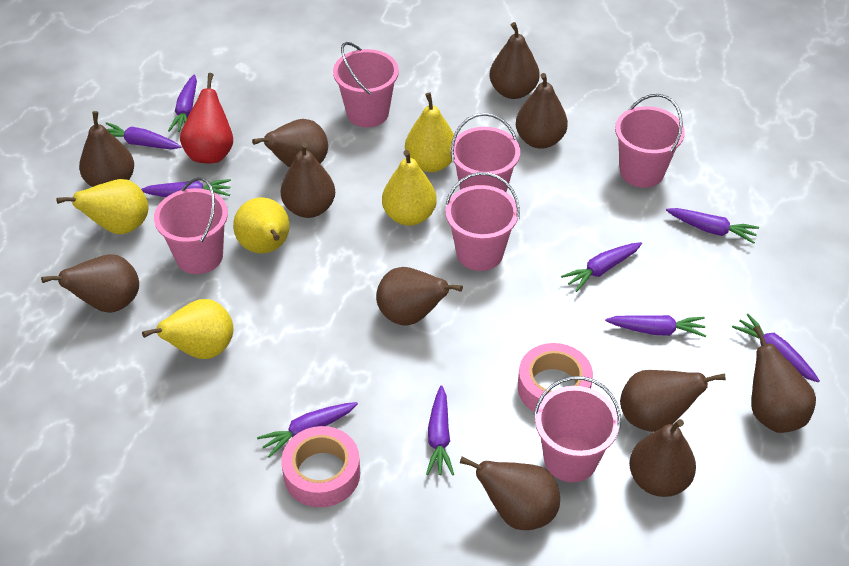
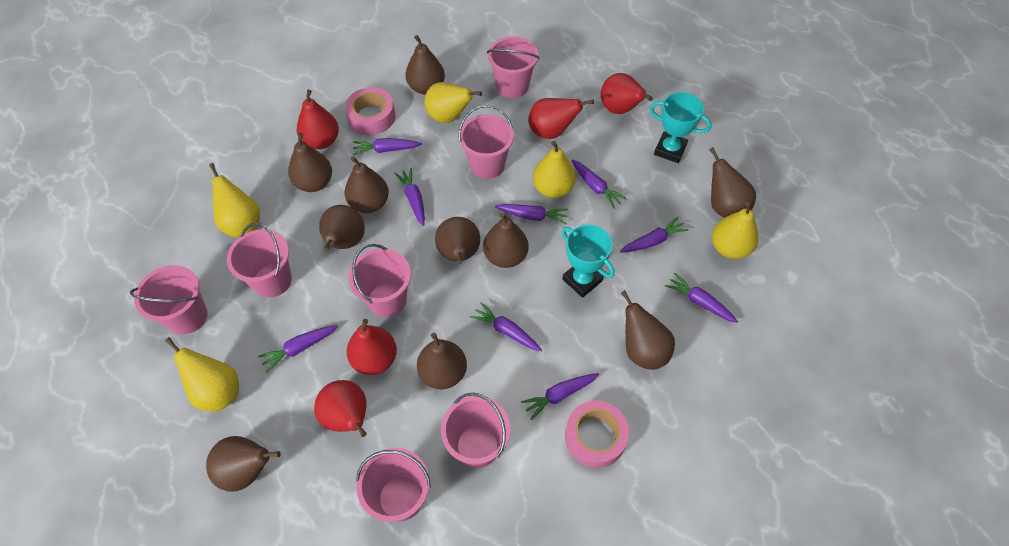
brown pear: [41,254,139,313] [79,111,134,187] [252,119,328,168] [281,142,335,218] [376,267,463,326] [460,456,560,530] [489,22,540,99] [516,73,568,149] [620,370,726,432] [629,419,696,497] [751,326,816,433] = 11 -> [206,436,281,492] [288,133,332,192] [319,205,365,251] [345,156,389,213] [405,35,445,95] [417,333,467,389] [435,217,480,264] [483,213,528,268] [621,290,675,370] [709,147,756,218] = 10
pink bucket: [154,177,228,274] [333,42,399,127] [445,172,520,271] [450,113,520,192] [534,376,621,482] [615,94,685,188] = 6 -> [130,265,208,334] [227,223,292,298] [349,244,411,317] [356,448,431,522] [441,393,511,468] [458,105,514,179] [487,36,539,98] = 7
red pear: [180,73,233,163] = 1 -> [297,90,339,149] [314,380,367,437] [347,319,397,375] [528,98,594,139] [601,73,653,114] = 5
turquoise trophy: none = 0 -> [562,224,615,298] [650,92,712,163] = 2

